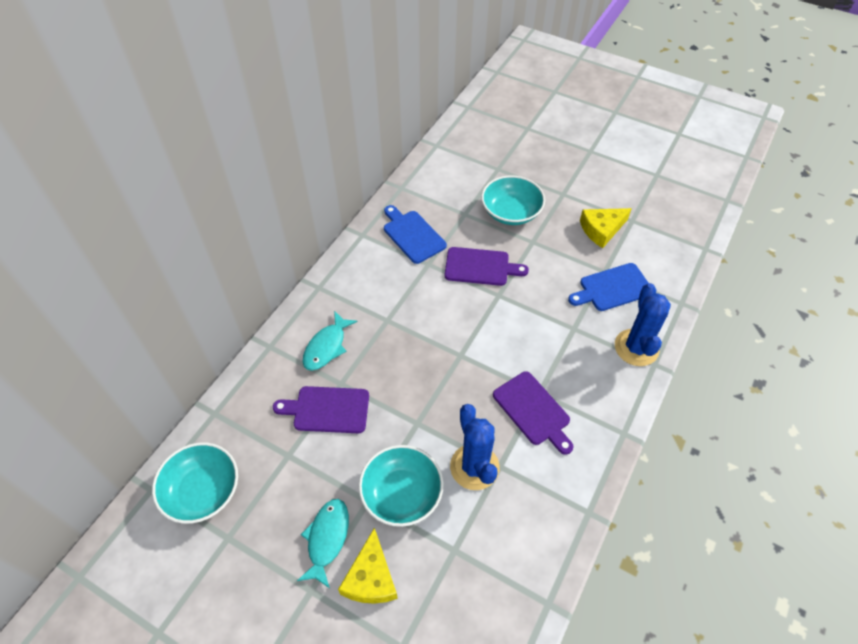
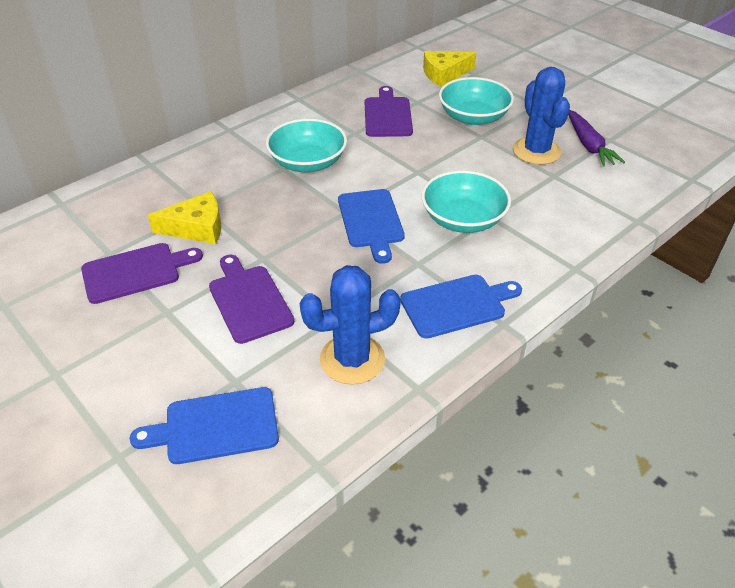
blue cutting board: [384,205,447,264] [568,263,649,311] = 2 -> [130,387,279,464] [338,189,405,264] [400,275,522,339] = 3
purple carrot: none = 0 -> [568,110,625,167] = 1
turquoise fish: [297,499,349,588] [302,311,358,371] = 2 -> none = 0

